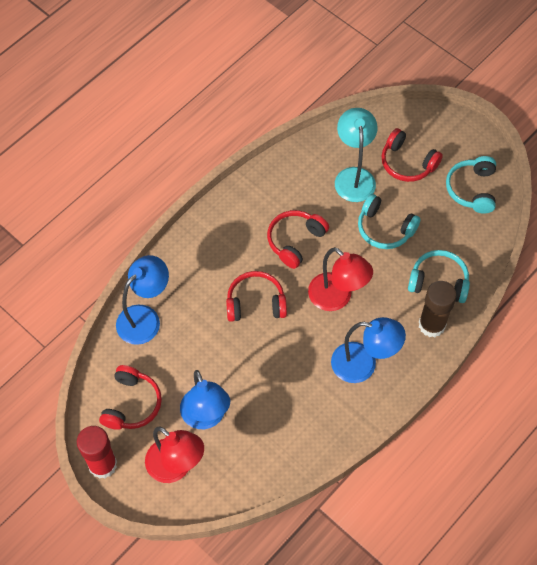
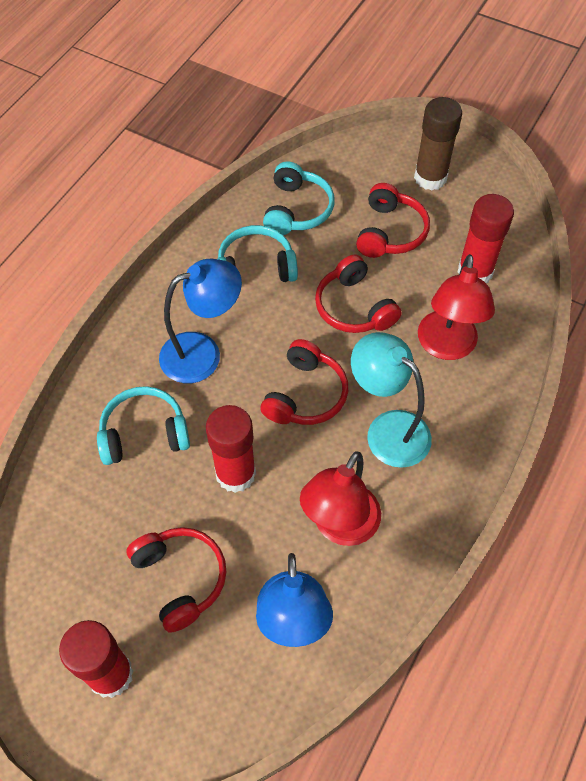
blue lamp: [116,255,169,345] [180,370,230,429] [331,317,406,383] = 3 -> [159,259,242,383] [256,553,333,647] = 2
red glue stick: [77,426,117,479] = 1 -> [59,620,134,698] [206,405,256,493] [457,194,514,283] = 3

